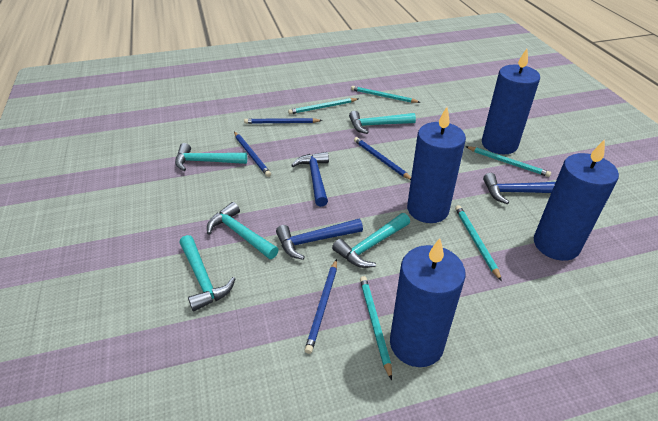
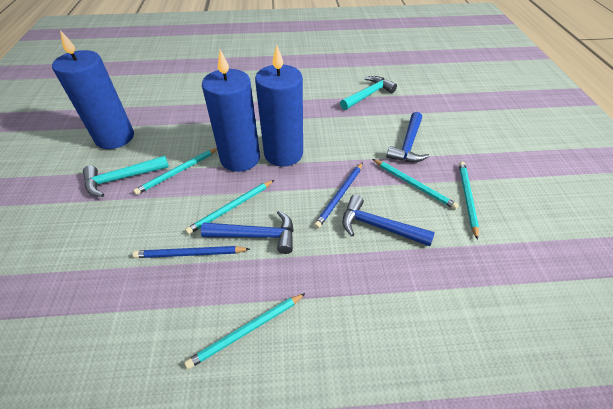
blue candle: [390,238,466,367] [407,107,466,223] [482,49,540,154] [534,139,619,261] = 4 -> [52,30,134,149] [202,50,260,172] [255,45,303,167] = 3
blue pencil: [234,132,271,177] [244,118,322,124] [305,259,337,354] [354,137,411,180] = 4 -> [133,246,250,258] [314,162,363,229] = 2
turquoise hammer: [175,143,247,171] [179,235,235,312] [207,202,279,259] [332,213,410,268] [349,111,416,134] = 5 -> [83,156,169,197] [340,76,397,110] = 2

